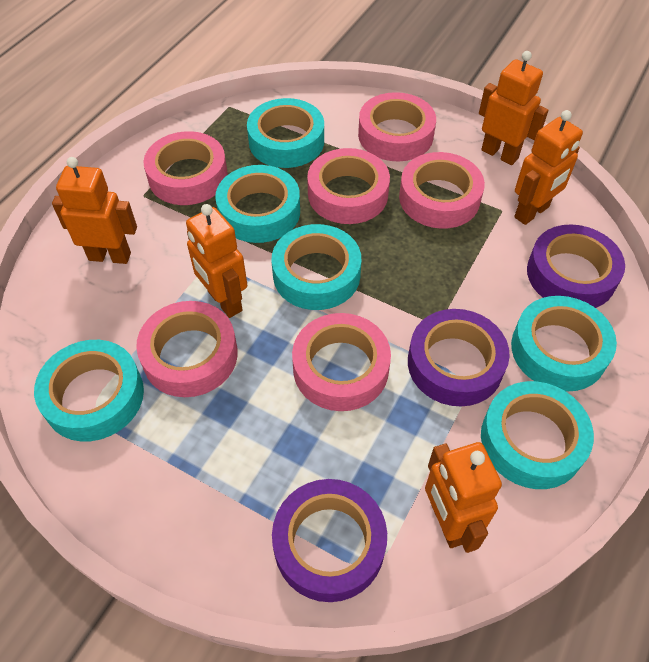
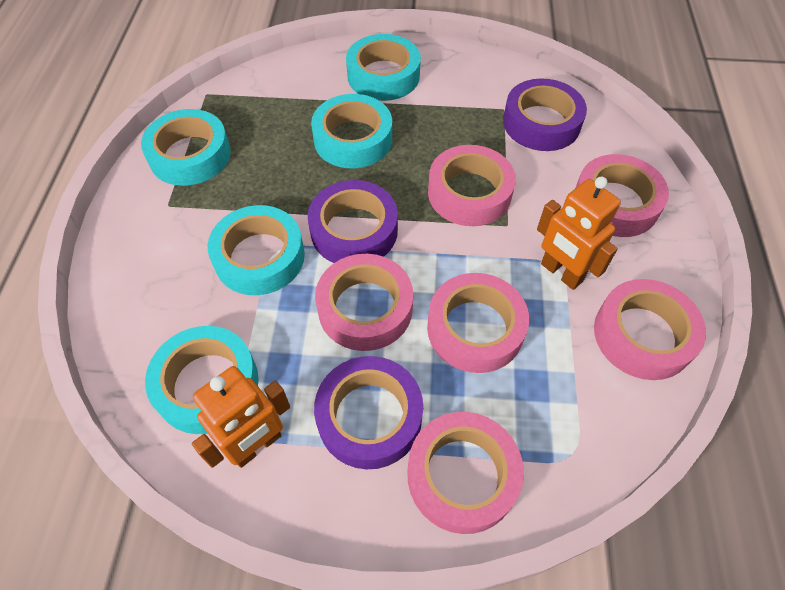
orange robot: [52,157,137,264] [186,204,247,318] [425,442,502,553] [479,51,549,165] [514,110,583,225] = 5 -> [192,366,290,468] [537,177,621,290] = 2
turquoise tape: [34,340,144,442] [215,165,300,243] [247,98,324,168] [272,224,361,310] [481,381,594,489] [511,296,617,392] = 6 -> [141,109,231,186] [145,326,259,434] [208,205,305,295] [311,94,392,168] [346,34,421,101] = 5

